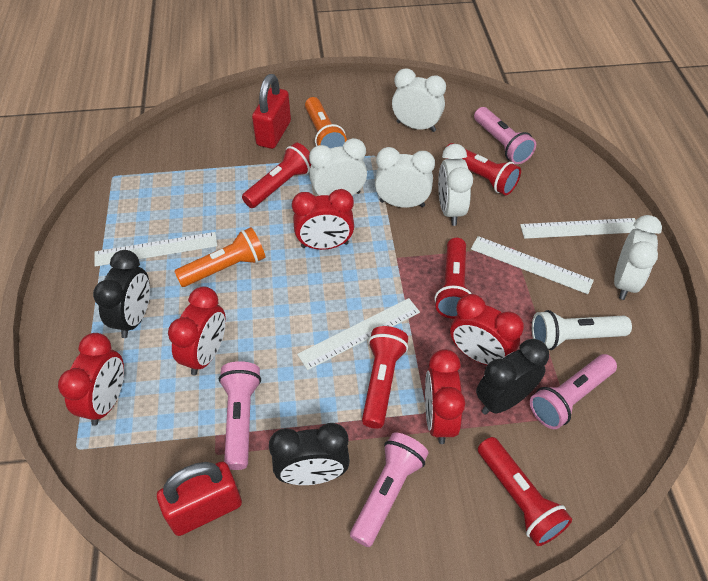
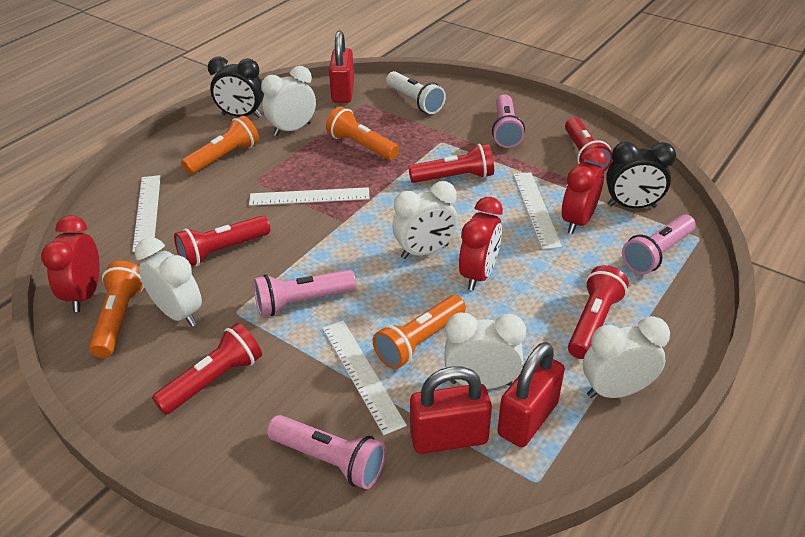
black clock: [93,250,150,338] [269,423,350,485] [476,339,549,415] = 3 -> [208,56,264,118] [606,142,676,208] = 2
orange flashlight: [174,227,266,287] [305,97,347,148] = 2 -> [89,261,144,358] [181,116,259,175] [326,107,399,160] [373,295,466,369] = 4
red clock: [58,333,124,426] [168,286,226,376] [292,189,354,250] [425,349,465,444] [450,294,524,365] = 5 -> [41,215,100,312] [459,197,503,290] [561,148,607,234] = 3
red padlock: [157,462,242,536] [252,74,291,149] = 2 -> [329,31,354,103] [410,366,492,454] [498,342,565,447] = 3

